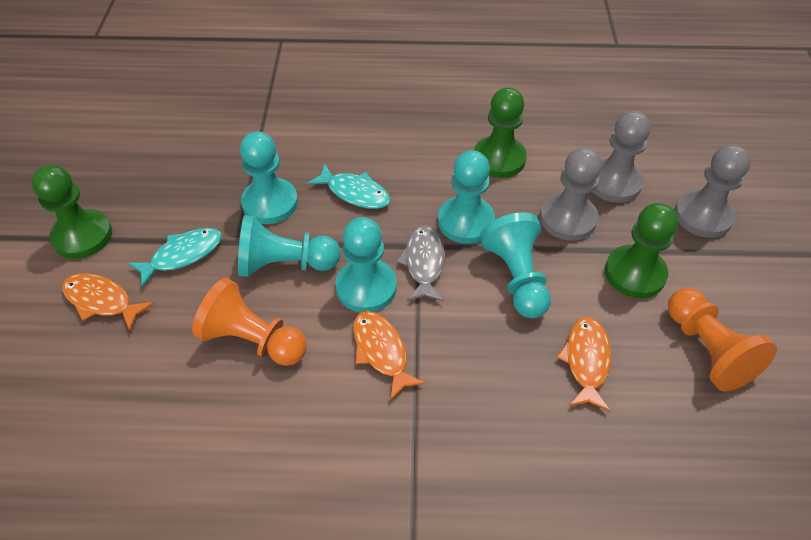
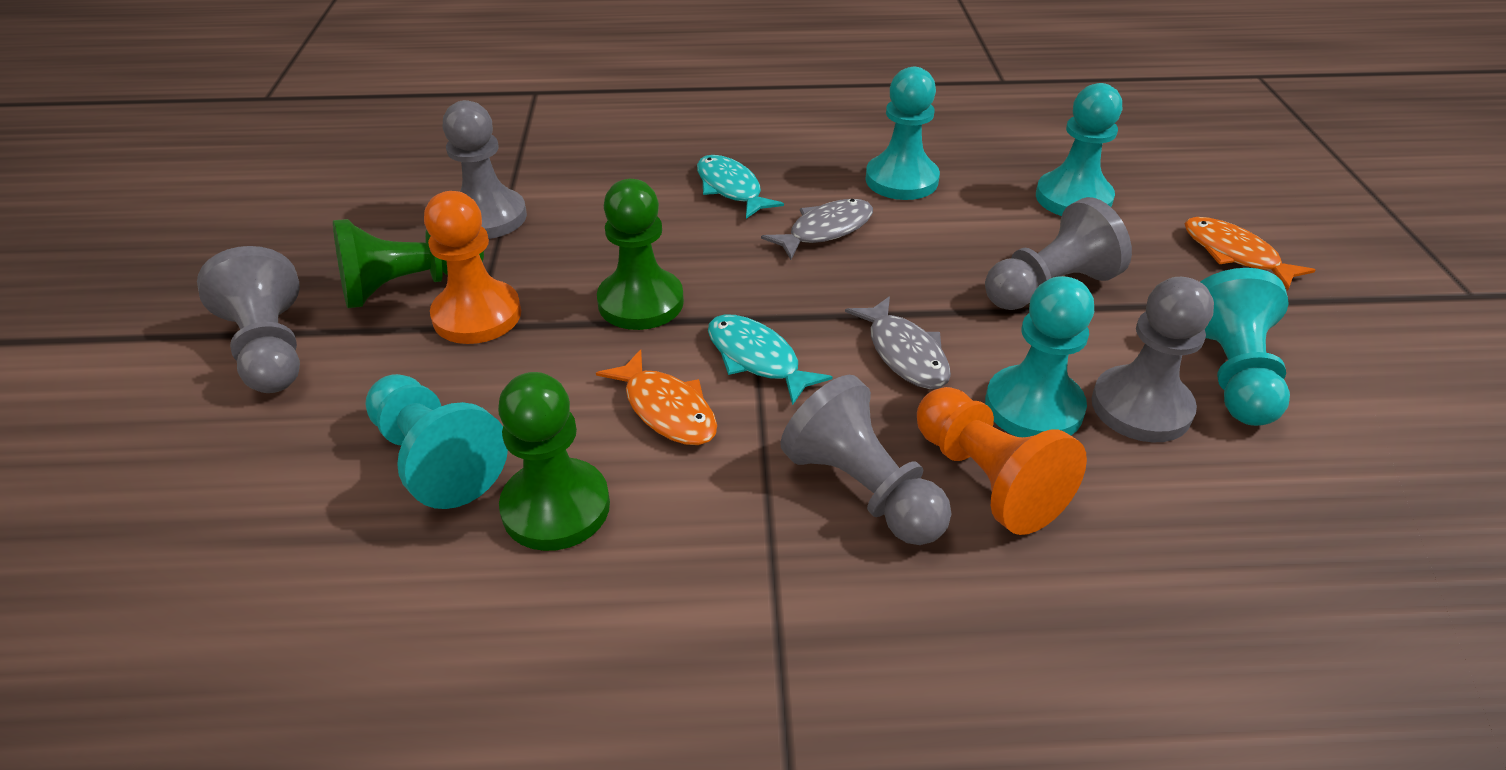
grey fish: [397,225,445,302] = 1 -> [761,199,873,260] [845,296,951,389] = 2
grey pawn: [540,147,602,241] [592,111,651,203] [674,145,751,238] = 3 -> [197,246,300,393] [442,100,527,239] [780,375,951,545] [985,197,1132,310] [1092,277,1214,442] = 5
orange fish: [62,273,154,331] [353,311,426,401] [557,317,611,412] = 3 -> [596,349,717,445] [1184,217,1315,290] = 2

